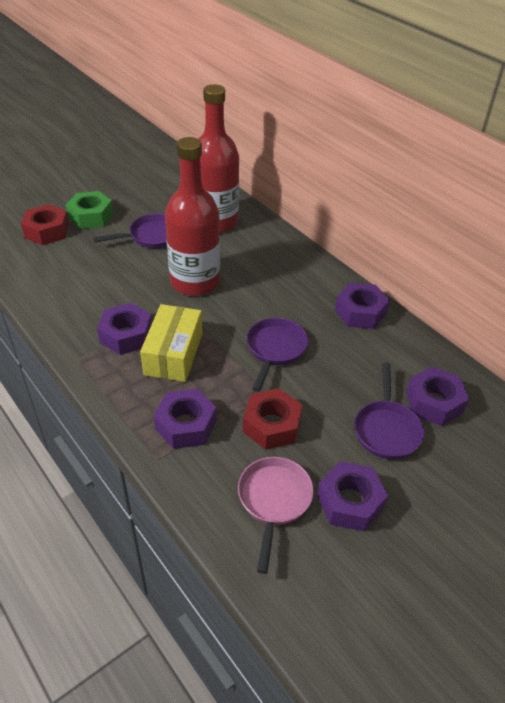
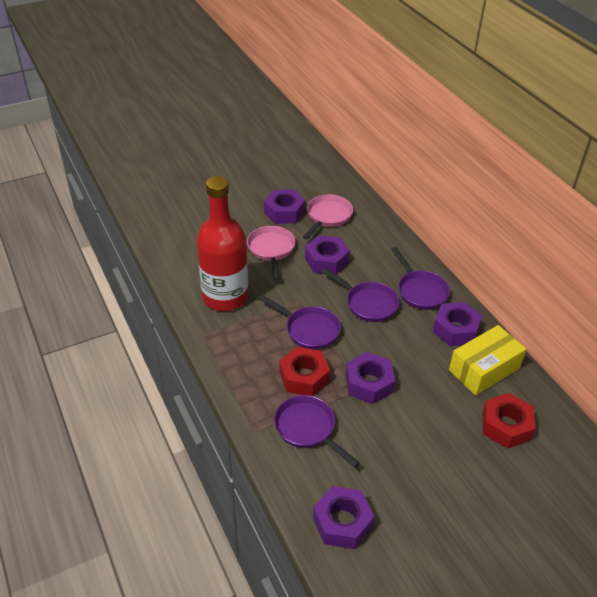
green nut: [66,191,114,229] = 1 -> none = 0
pink pan: [238,457,314,574] = 1 -> [247,226,295,280] [303,194,353,240] = 2
purple pan: [93,213,167,248] [247,318,308,392] [354,362,424,460] = 3 -> [259,295,341,349] [274,395,360,468] [321,268,399,322] [391,247,450,310] = 4
red bottle: [165,137,220,296] [198,84,239,233] = 2 -> [196,176,248,311] = 1

